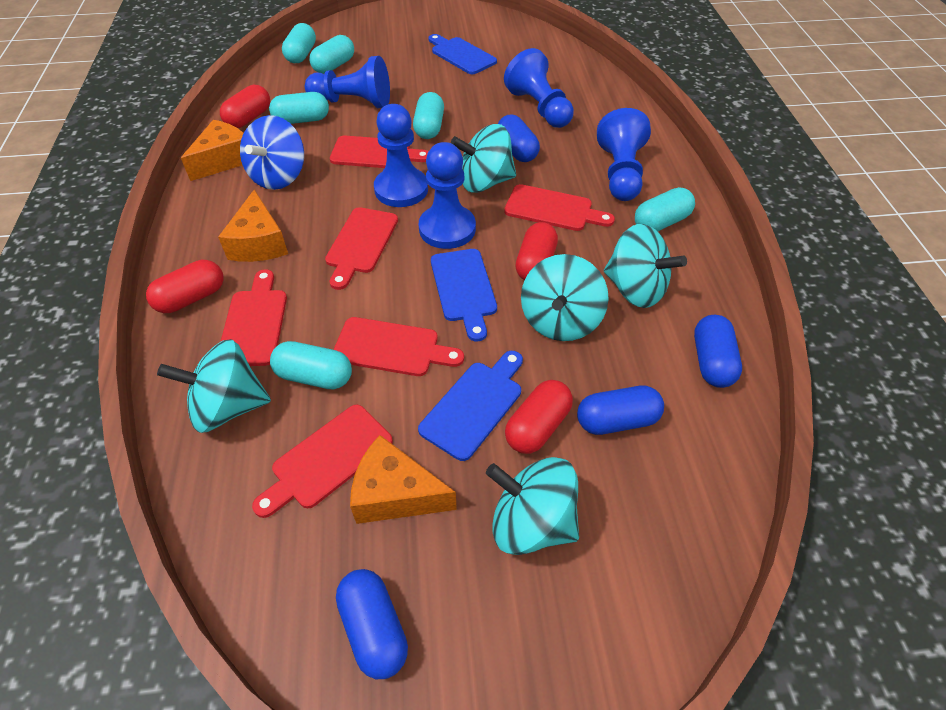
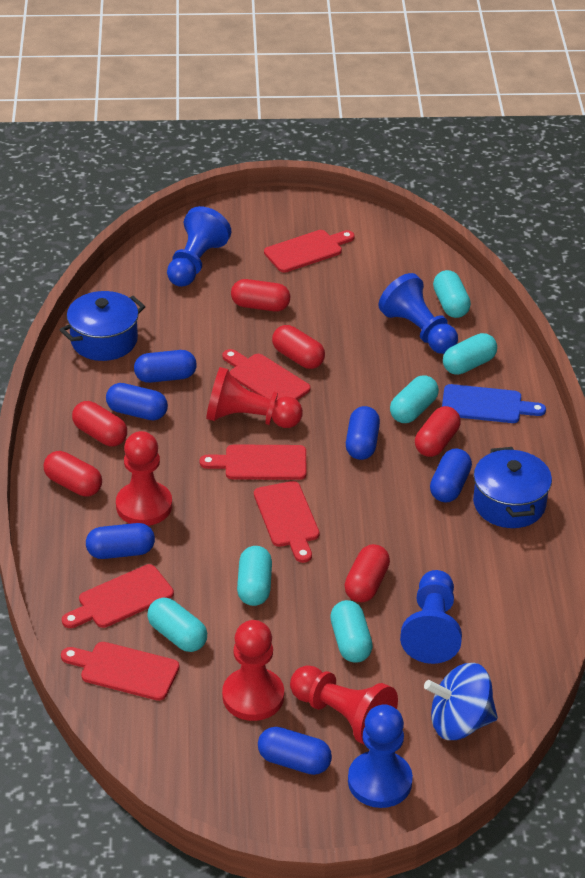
blue capsule: [336,569,408,679] [498,115,540,162] [577,386,664,435] [694,315,742,388] = 4 -> [86,523,155,559] [106,383,168,420] [134,350,197,383] [258,727,332,775] [346,406,380,460] [430,448,472,502] = 6
blue cutting board: [418,351,523,461] [428,34,497,74] [431,249,497,341] = 3 -> [442,384,546,423] = 1
blue pawn: [305,56,390,108] [374,104,428,207] [419,142,476,249] [504,48,574,128] [597,108,651,201] = 5 -> [167,206,231,287] [348,704,413,808] [379,273,458,354] [400,570,462,664] = 4
blue pot: none = 0 -> [60,291,145,361] [473,447,552,528] = 2
orange cheese: [181,120,244,181] [218,190,288,262] [350,435,457,524] = 3 -> none = 0
red capsule: [146,260,224,313] [220,85,270,128] [505,380,573,454] [515,222,558,280] = 4 -> [44,451,102,497] [72,401,127,446] [231,279,290,312] [272,325,325,369] [344,544,390,602] [415,406,461,457] = 6
red pawn: none = 0 -> [116,431,172,526] [206,367,303,428] [222,620,284,721] [290,665,398,745] = 4
turquoise spinning top: [157,339,271,433] [451,124,516,193] [486,457,579,555] [521,254,609,341] [604,224,687,308] = 5 -> none = 0

